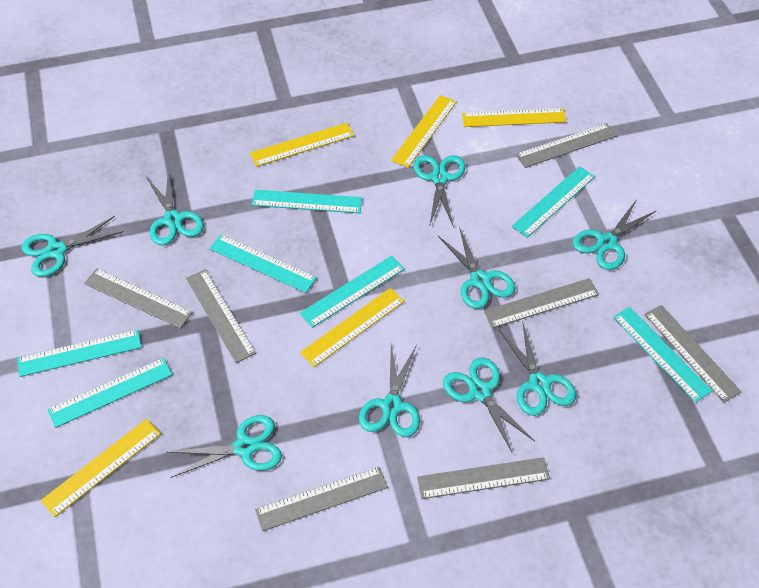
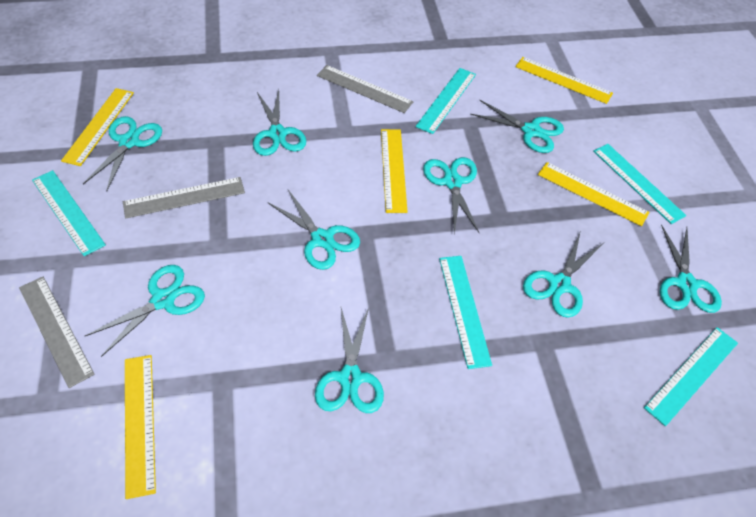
grey ruler: [84,268,193,328] [186,270,256,363] [255,467,388,531] [417,457,550,499] [484,278,599,328] [516,123,617,168] [644,305,741,403] = 7 -> [19,276,95,388] [123,177,245,218] [317,65,413,113] = 3
turquoise ruler: [17,329,142,377] [47,358,173,428] [209,234,317,293] [252,190,362,213] [300,256,405,328] [512,166,595,238] [613,307,712,403] = 7 -> [32,170,106,256] [415,68,476,134] [439,256,492,369] [593,144,686,224] [644,327,738,426] = 5

